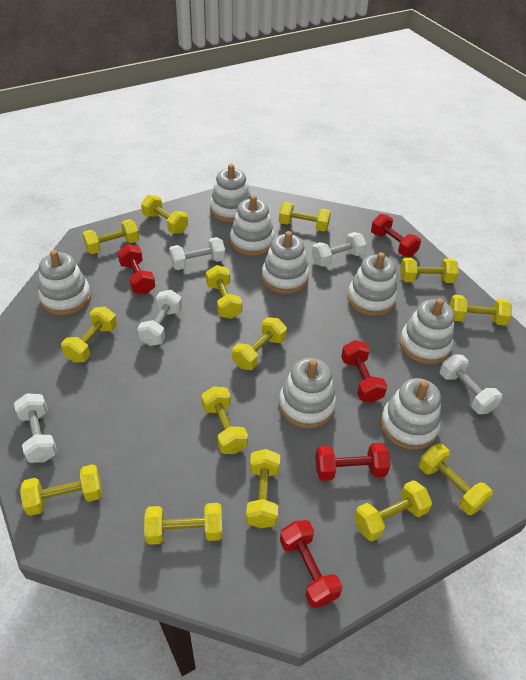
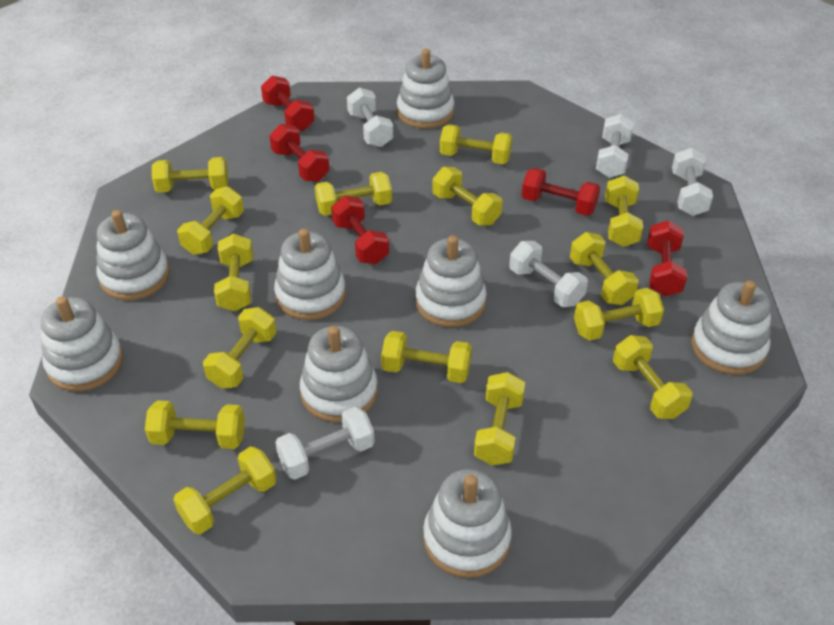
yellow dumbbell: [20,464,102,516] [61,307,117,362] [82,219,139,254] [141,195,188,234] [144,503,222,545] [201,386,248,454] [206,265,242,319] [232,317,287,370] [246,449,280,528] [279,202,331,231] [354,480,432,541] [400,258,459,283] [419,444,493,515] [449,295,512,326] = 14 -> [145,400,245,449] [152,157,228,193] [173,447,277,534] [177,186,244,255] [203,307,276,388] [214,234,253,312] [315,172,392,216] [381,331,472,383] [432,167,503,226] [440,124,512,164] [474,372,525,465] [570,232,639,305] [574,288,664,341] [605,176,643,247] [613,335,692,419] = 15

